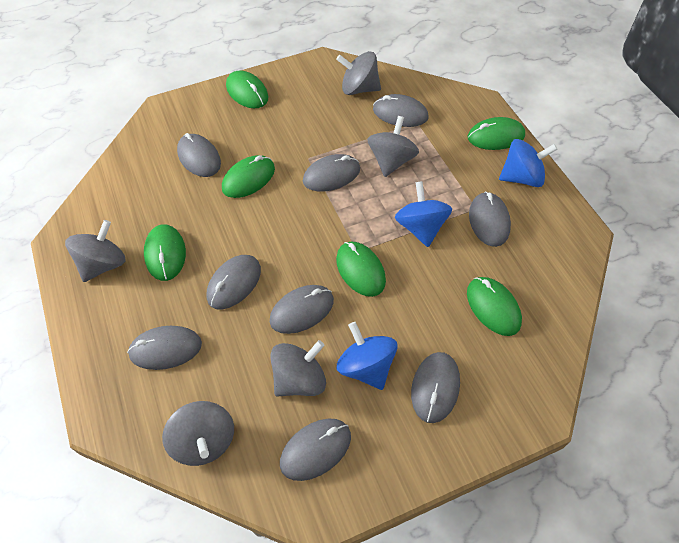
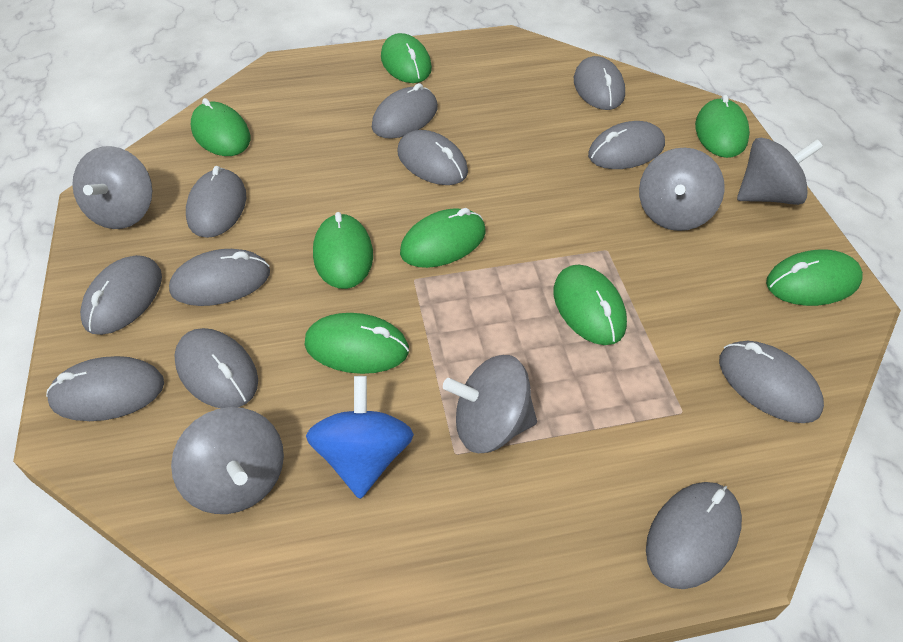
blue spinning top: [337,322,398,390] [395,181,452,247] [499,139,558,187] = 3 -> [306,376,414,499] = 1
green mouse: [144,225,186,281] [222,155,275,198] [226,70,268,108] [336,242,386,297] [467,277,522,336] [468,117,525,150] = 6 -> [191,98,250,156] [304,313,409,374] [313,212,373,289] [381,33,432,83] [400,208,486,268] [554,265,627,345] [695,94,750,158] [766,249,863,306] = 8
grey mouse: [127,326,202,370] [177,133,221,177] [207,255,261,309] [270,285,334,334] [280,418,351,481] [303,154,360,192] [373,94,429,127] [411,352,460,423] [469,192,511,247] = 9 -> [46,356,164,421] [80,255,162,335] [169,249,270,306] [174,328,258,408] [186,166,246,238] [372,83,438,139] [397,130,468,185] [574,56,625,110] [588,121,665,169] [646,482,742,589] [719,341,824,423] = 11

